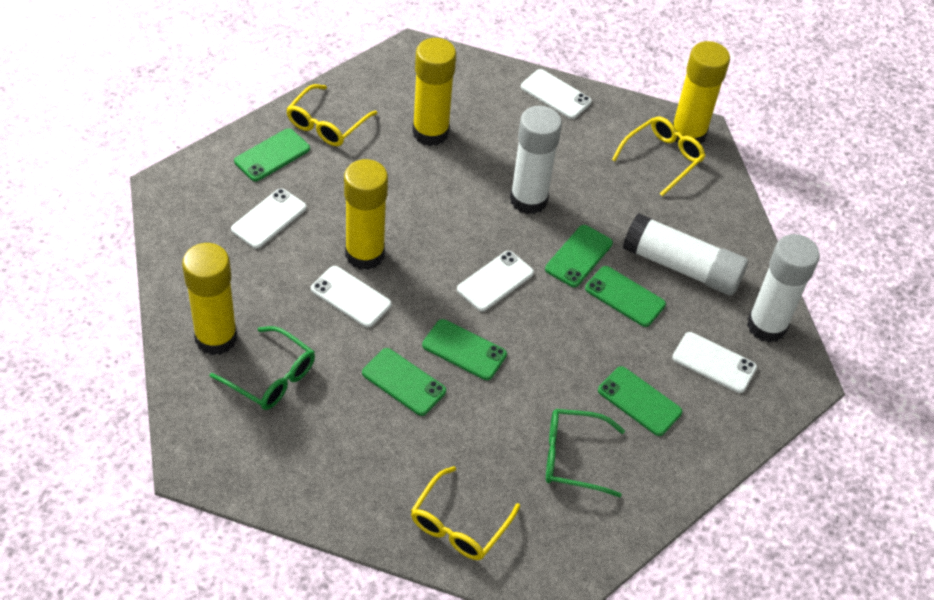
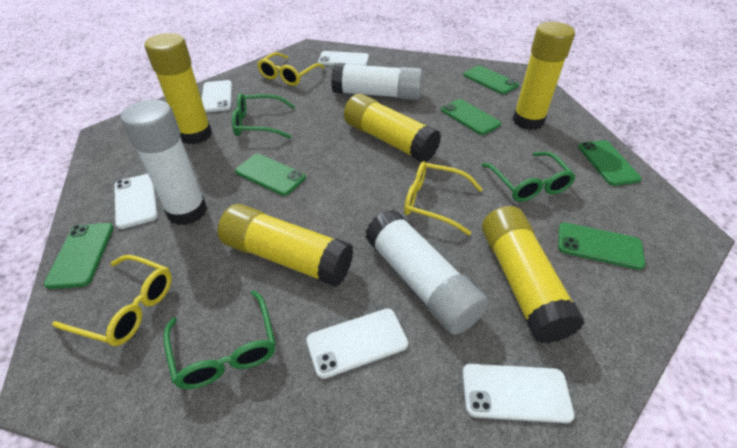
green glasses: [209,326,315,410] [546,409,625,497] = 2 -> [163,290,276,389] [232,93,295,139] [482,152,576,202] = 3
yellow glue stick: [182,243,237,355] [344,159,388,270] [412,38,456,146] [672,41,730,144] = 4 -> [145,33,212,144] [218,204,353,287] [344,94,441,162] [482,206,585,343] [513,22,575,130] = 5

